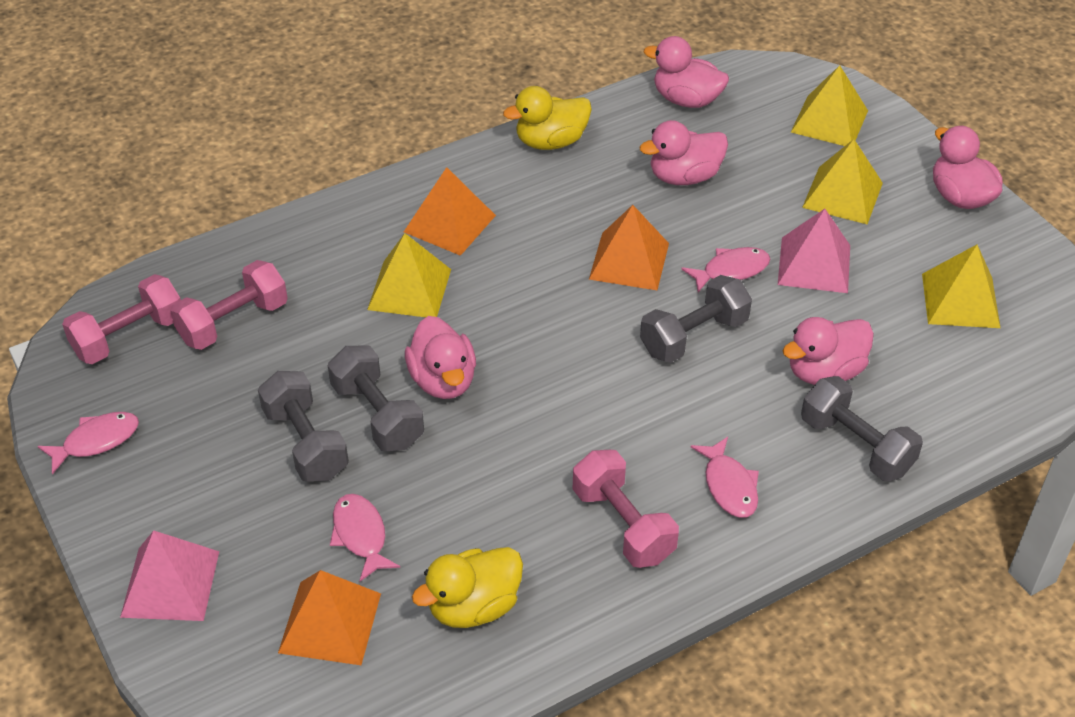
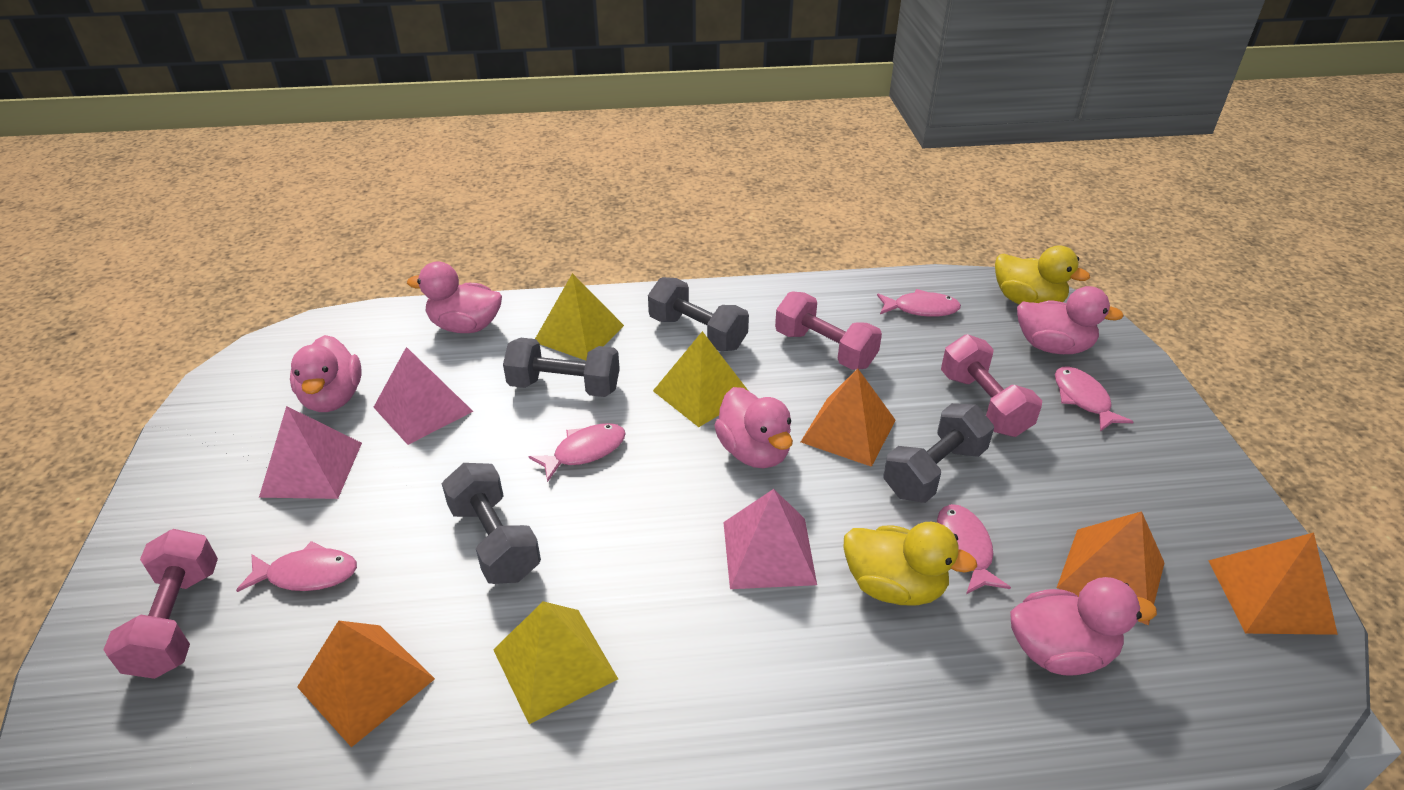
orange pyramid: [278,570,381,665] [404,167,496,256] [589,205,669,290] = 3 -> [297,621,435,747] [801,368,896,467] [1057,511,1164,626] [1208,532,1338,635] = 4
pink fish: [38,412,139,475] [330,494,400,582] [681,247,770,292] [691,437,759,518] = 4 -> [236,541,357,592] [529,423,626,482] [877,289,961,317] [937,504,1011,594] [1055,366,1134,432] = 5
pink pyramid: [120,530,219,621] [778,209,850,293] = 2 -> [259,406,362,499] [373,347,473,445] [723,489,817,589] = 3
yellow pyramid: [367,233,451,317] [791,65,868,146] [802,139,883,224] [922,245,1000,328] = 4 -> [493,601,618,724] [535,273,624,361] [653,331,748,427] = 3

